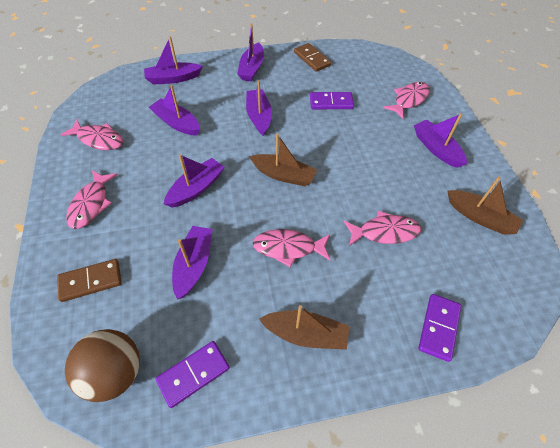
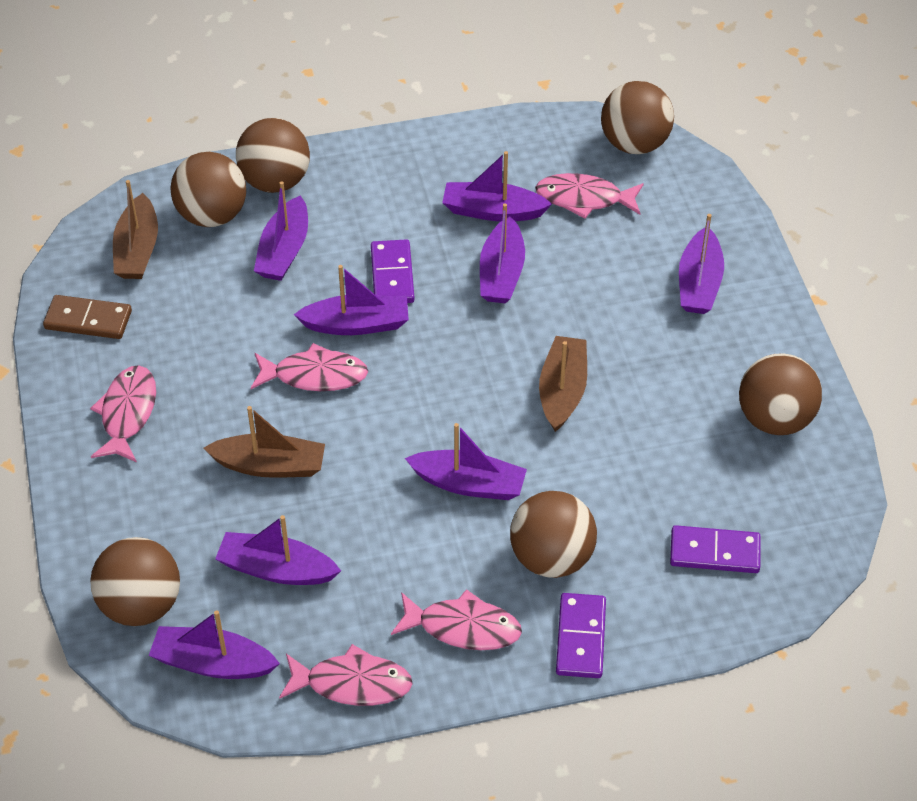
brown ball: [65,329,140,402] = 1 -> [90,537,180,626] [170,152,246,227] [236,118,310,193] [510,491,597,578] [601,81,674,154] [739,353,822,435] = 6
brown domino: [57,259,122,302] [294,43,331,72] = 2 -> [43,295,132,339] = 1
purple boat: [144,36,203,85] [149,85,200,136] [164,154,225,208] [172,226,213,300] [237,24,264,81] [246,80,272,136] [414,113,467,168] = 7 -> [149,610,280,679] [215,515,341,585] [254,181,308,281] [294,265,409,335] [405,423,527,500] [442,151,552,222] [480,204,525,303] [679,214,724,314] = 8

